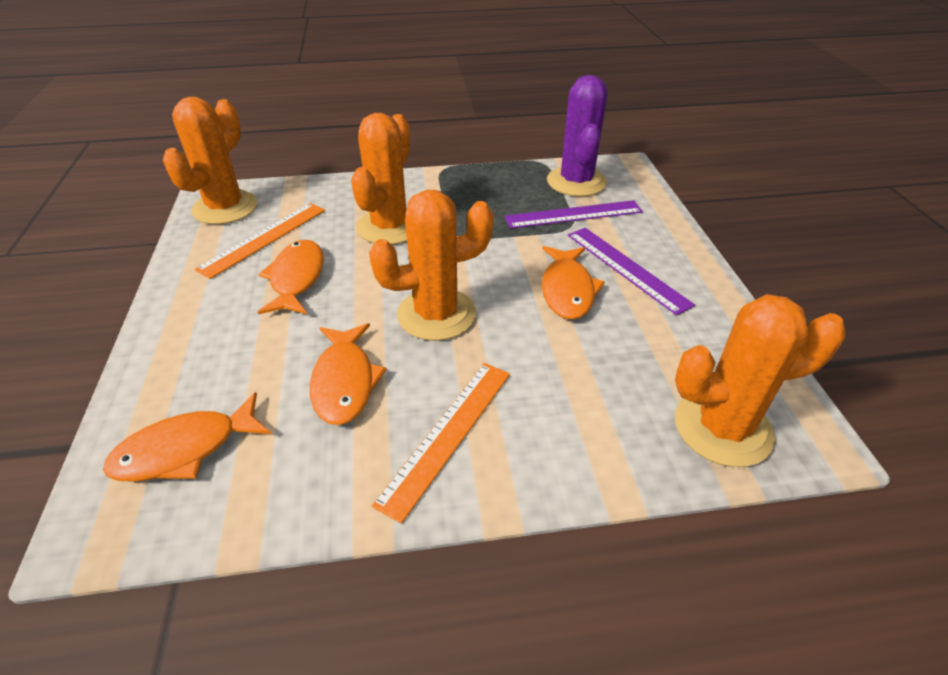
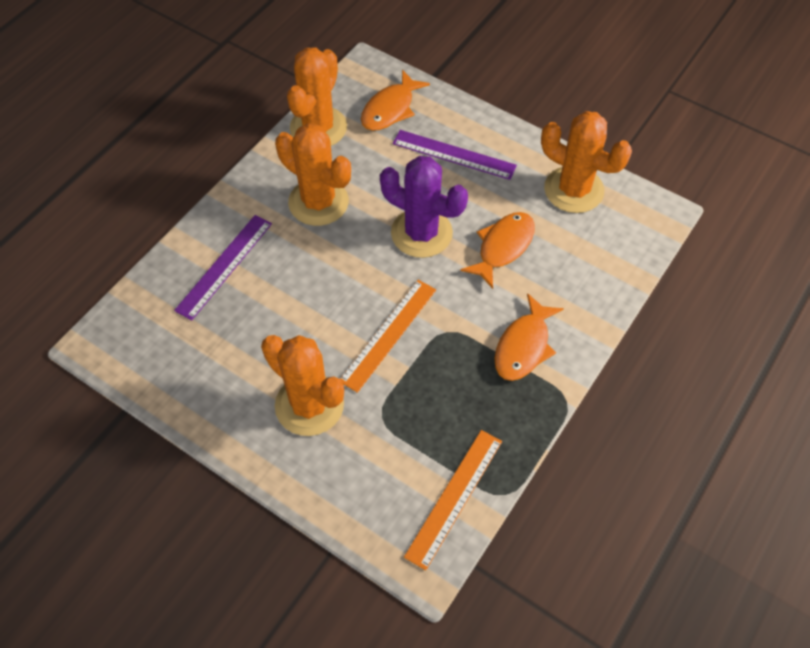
orange fish: [103,392,271,481] [258,240,324,314] [310,323,387,425] [542,246,605,319] = 4 -> [361,70,430,131] [460,212,535,289] [494,293,564,381] = 3

